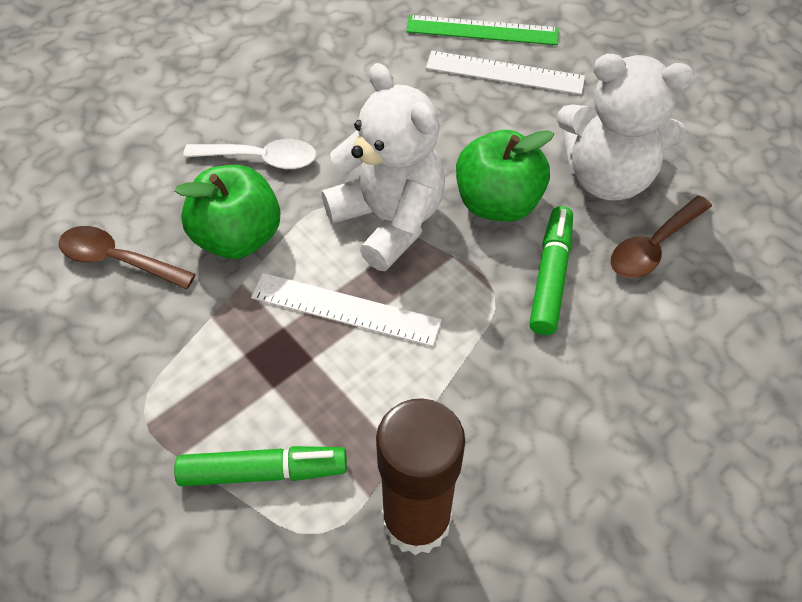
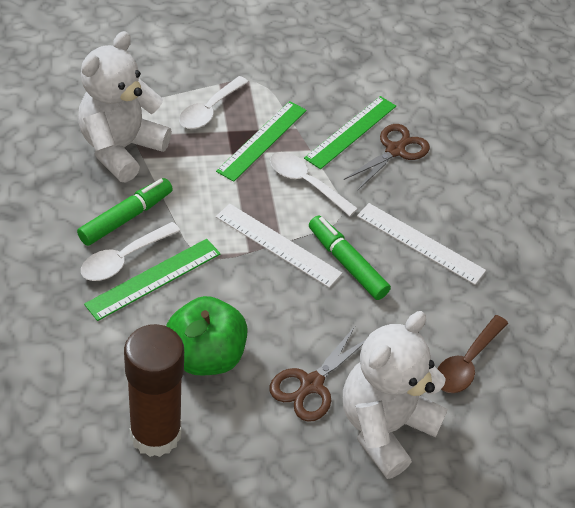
brown scissors: none = 0 -> [269,325,365,422] [344,124,430,190] = 2
brown spoon: [59,226,196,289] [610,195,712,278] = 2 -> [437,315,508,393] = 1
green apple: [175,165,280,259] [456,130,554,222] = 2 -> [166,296,248,376] = 1
green ruler: [406,15,559,45] = 1 -> [84,239,221,321] [216,101,307,182] [304,96,396,169] = 3
white spoon: [183,139,316,169] = 1 -> [81,222,180,281] [179,76,248,129] [270,152,358,216] = 3

